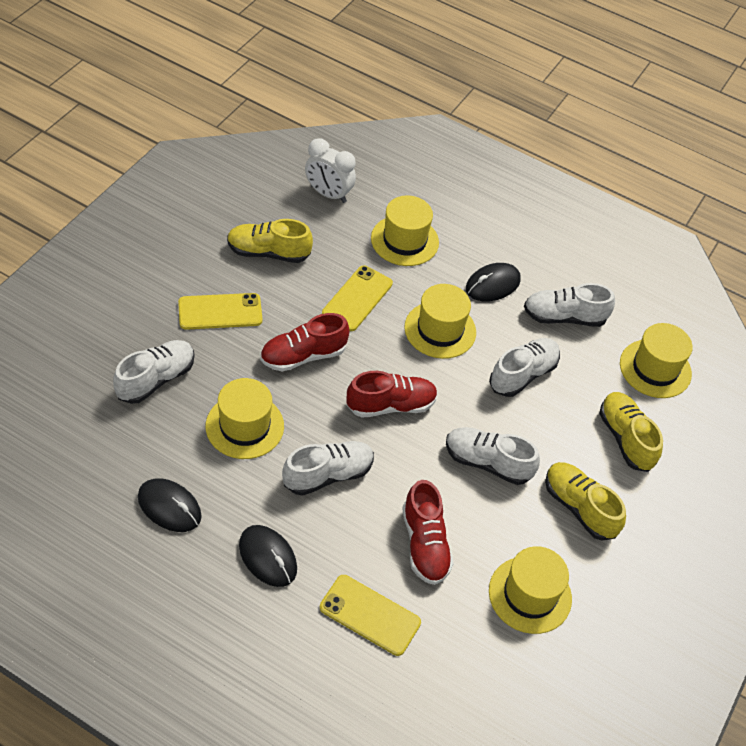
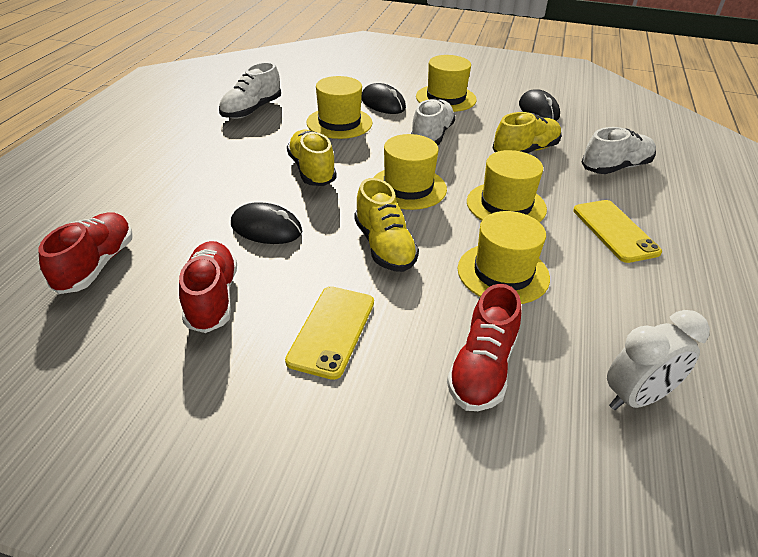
white shoe: [113,340,194,404] [282,441,374,496] [446,427,540,485] [489,338,560,397] [524,283,615,327] = 5 -> [219,62,281,119] [411,99,456,146] [581,127,656,174] = 3
yellow phone: [178,293,262,330] [320,575,421,656] [322,266,393,331] = 3 -> [285,286,374,380] [573,200,662,263] = 2

